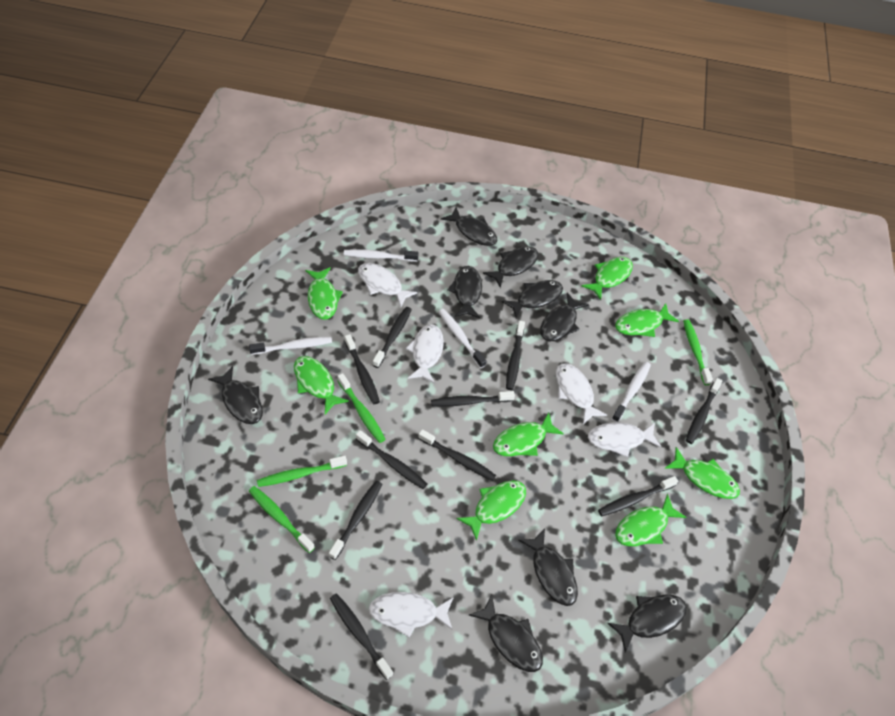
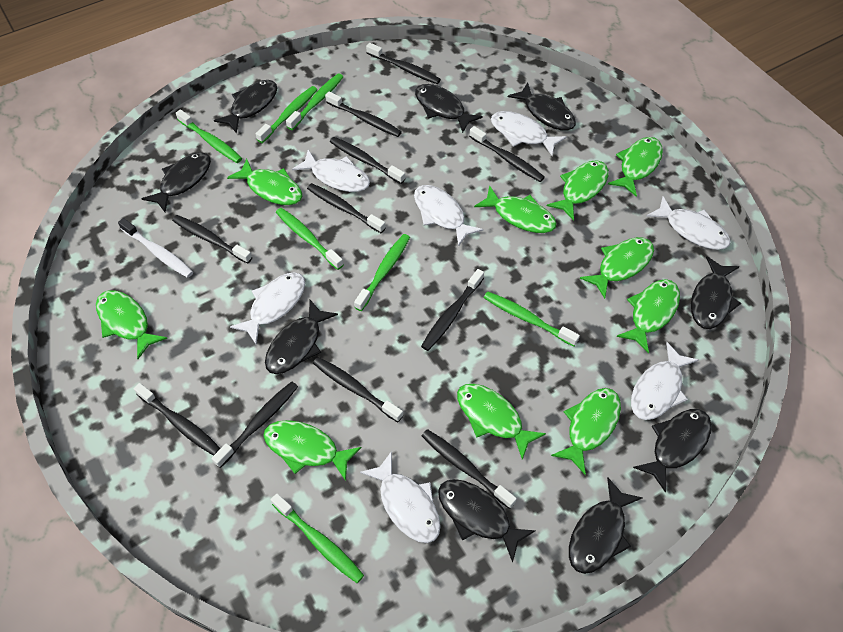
black toothbrush: [329,481,382,560] [330,593,393,680] [345,334,380,404] [356,430,427,489] [373,307,412,368] [418,429,496,481] [431,391,515,407] [506,321,525,390] [598,476,678,516] [686,378,722,444] = 10 -> [134,383,221,456] [172,215,252,264] [211,381,298,468] [307,183,386,233] [313,357,403,422] [325,92,402,137] [330,137,405,184] [366,43,441,84] [421,269,484,351] [422,429,517,509] [469,126,545,182] = 11
green fish: [294,356,349,414] [305,267,343,320] [456,480,526,541] [493,413,564,456] [581,257,633,300] [615,303,679,337] [615,494,686,546] [665,447,740,499] = 8 -> [96,290,167,359] [227,159,302,205] [263,420,361,481] [457,384,546,460] [474,185,557,233] [547,160,609,221] [551,388,621,475] [580,237,654,299] [608,137,663,197] [617,279,680,353] = 10
green toothbrush: [249,486,315,553] [257,455,347,487] [337,373,386,443] [683,319,713,385] = 4 -> [176,109,242,163] [256,86,317,143] [271,494,364,583] [276,208,344,270] [286,73,343,130] [354,234,410,311] [484,291,580,347] = 7
white fish: [358,263,418,307] [369,592,454,638] [406,324,444,383] [556,363,607,424] [588,422,661,457] = 5 -> [230,273,305,344] [292,150,370,192] [360,451,441,543] [414,185,483,247] [491,111,567,156] [631,342,698,420] [647,196,731,250] = 7
white toothbrush: [249,337,332,355] [344,249,419,261] [439,309,486,368] [612,362,651,423] = 4 -> [118,218,193,278] = 1

